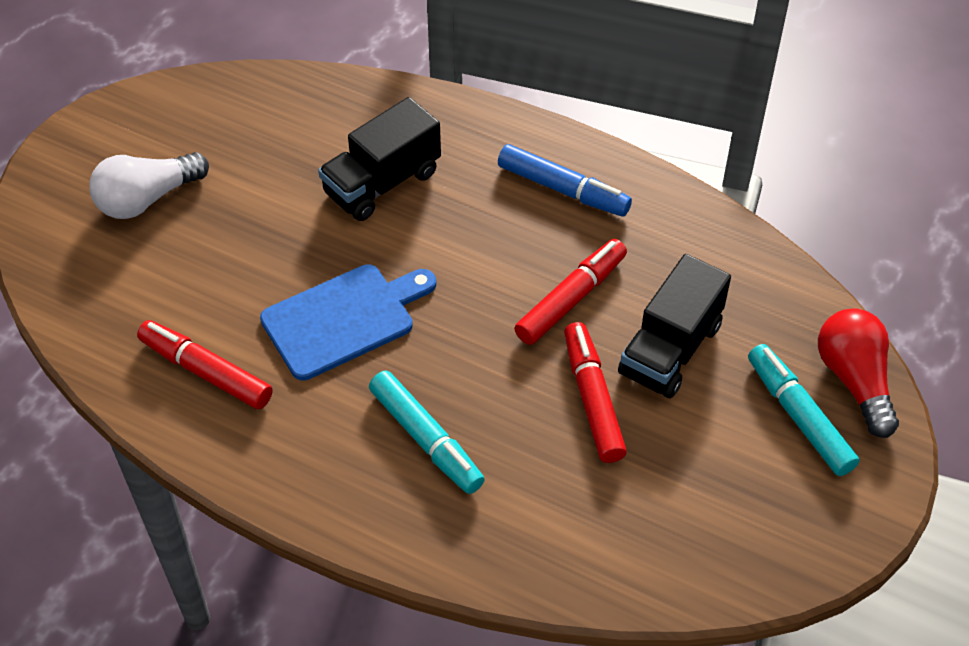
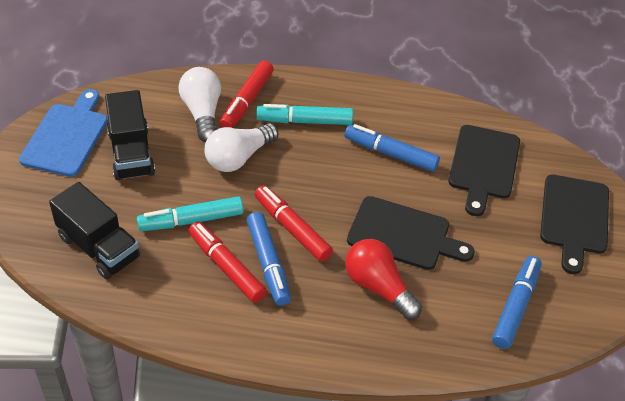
black cutting board: none = 0 -> [347,196,475,270] [448,125,520,216] [540,174,609,274] = 3
blue marker: [498,144,632,217] = 1 -> [246,212,291,306] [345,124,440,172] [492,256,542,349] = 3
white light bulb: [89,152,209,219] = 1 -> [178,67,221,142] [204,123,278,172] = 2

